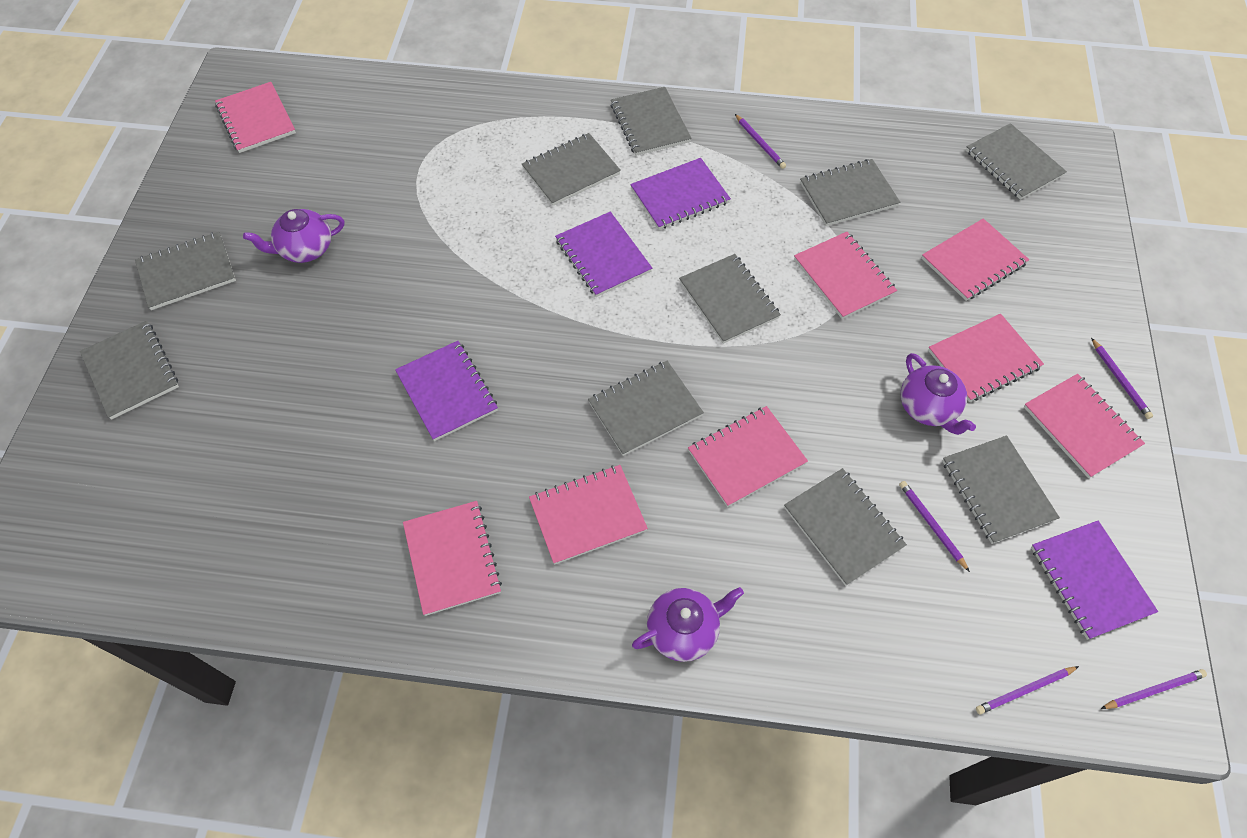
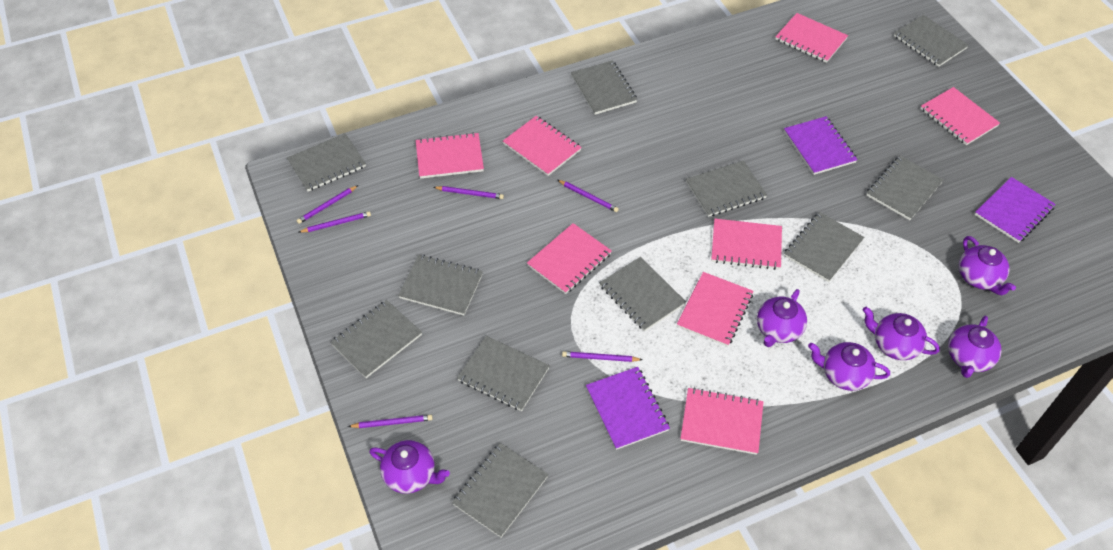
grey notebook: [80,321,179,420] [135,232,236,310] [522,133,621,206] [588,361,704,456] [611,87,692,156] [679,254,781,344] [784,468,907,586] [800,159,900,226] [942,435,1060,544] [966,123,1067,200] = 10 -> [287,133,366,192] [330,300,422,378] [398,254,483,315] [452,443,549,537] [457,336,550,411] [571,60,637,115] [600,257,686,331] [686,160,767,217] [784,212,864,282] [866,156,944,220] [894,15,969,67] = 11
purple notebook: [395,341,498,441] [555,212,652,297] [630,158,731,230] [1031,521,1158,640] = 4 -> [586,367,670,450] [784,116,858,175] [975,177,1056,243] = 3
purple pencil: [735,114,786,169] [899,481,970,572] [976,666,1079,714] [1091,338,1153,419] [1101,669,1207,709] = 5 -> [297,185,358,224] [299,211,371,233] [348,415,433,428] [434,186,504,199] [558,180,619,212] [562,351,642,362] = 6
purple teapot: [243,209,344,263] [632,587,744,662] [901,353,976,435] = 3 -> [369,440,450,494] [757,289,807,347] [808,342,890,391] [862,307,940,360] [948,316,1002,378] [959,236,1016,295] = 6

